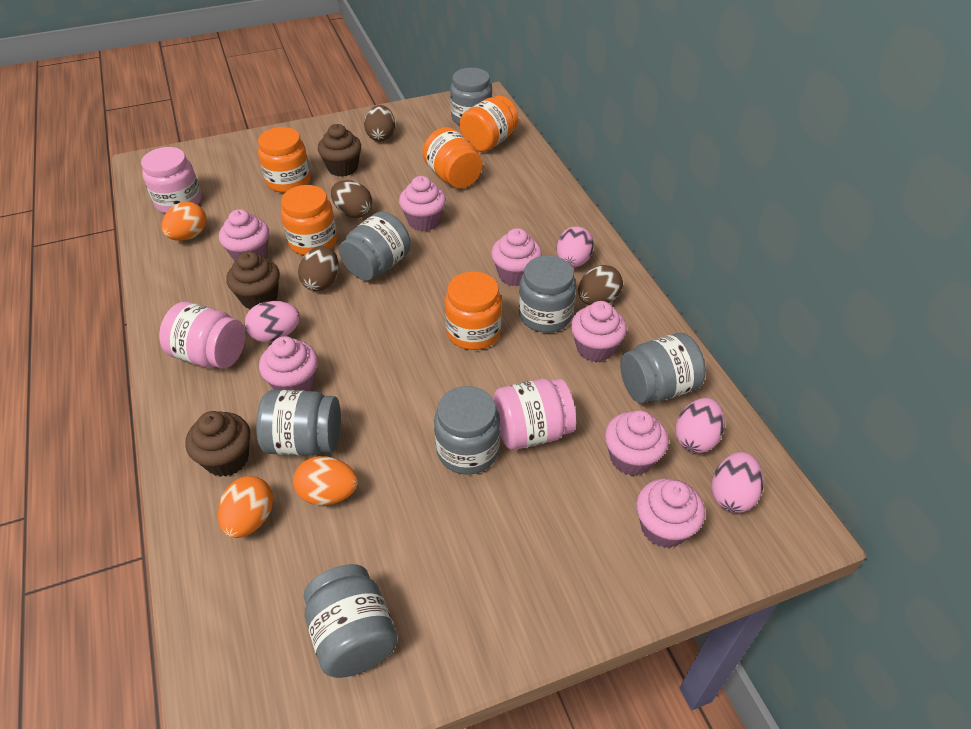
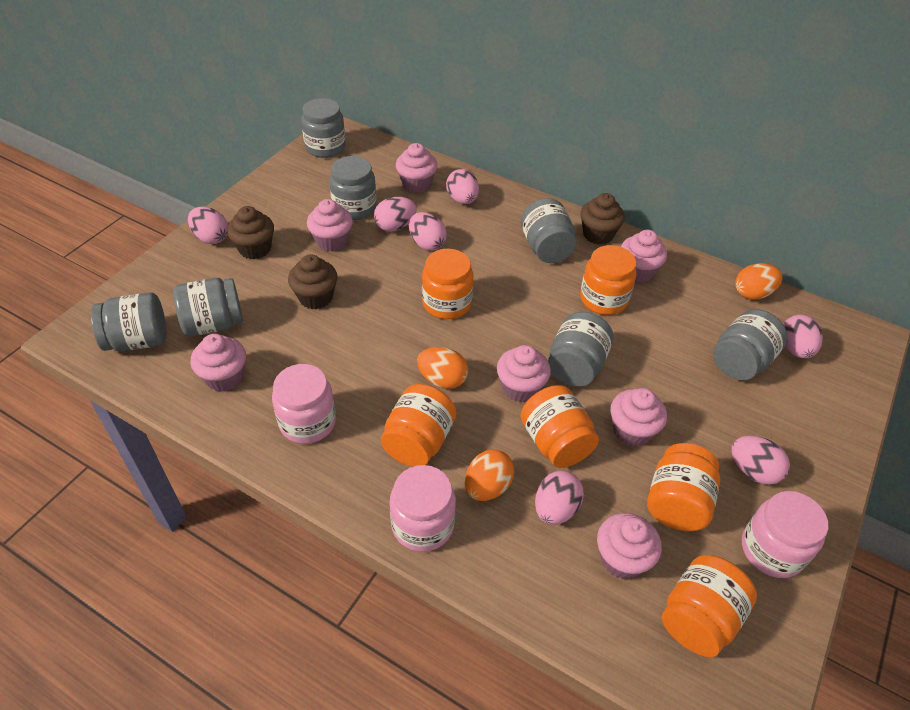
brown egg: [298,246,339,291] [331,180,372,218] [364,105,395,142] [578,265,623,305] = 4 -> none = 0
orange jar: [258,127,311,193] [281,185,337,255] [423,127,483,188] [445,271,502,350] [460,95,519,152] = 5 -> [381,384,457,467] [422,249,473,319] [520,385,599,468] [580,245,636,315] [647,443,720,531] [662,555,757,657] = 6
pink egg: [245,301,300,343] [556,226,594,268] [675,398,725,453] [711,452,763,513] = 4 -> [188,207,228,244] [374,197,417,232] [409,212,447,251] [446,169,479,204] [535,471,584,525] [731,436,790,485] [783,315,823,358] = 7

